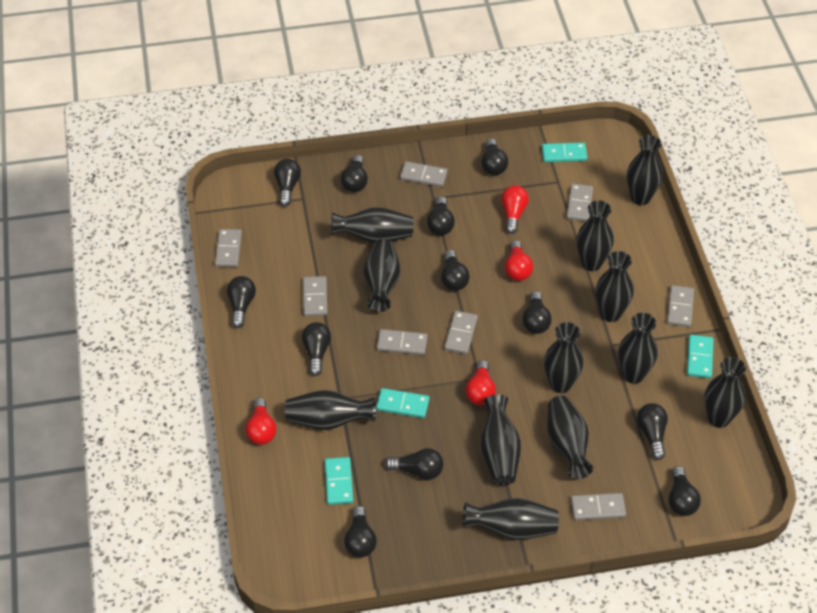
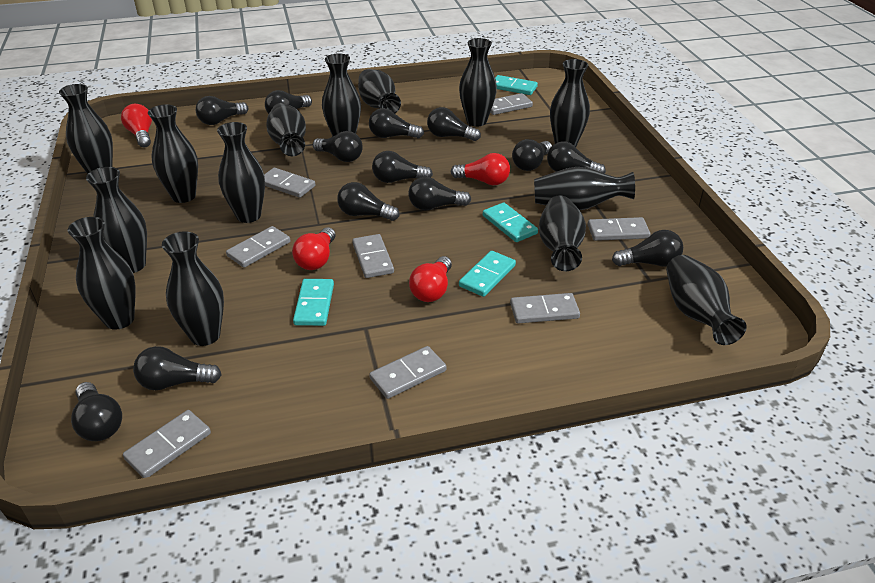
black light bulb: [227,276,256,328] [274,159,301,206] [302,322,331,376] [341,155,368,192] [344,506,377,557] [385,448,443,480] [427,196,455,235] [441,250,470,291] [481,138,508,175] [522,291,552,334] [637,403,668,460] [669,466,701,516] = 12 -> [71,382,122,441] [133,346,221,390] [196,96,249,125] [265,90,312,114] [313,131,363,162] [337,182,399,221] [369,108,424,138] [372,151,433,183] [409,177,471,210] [427,107,481,141] [512,139,552,171] [547,142,606,174] [612,230,683,266] = 13
black vase: [285,390,376,430] [331,207,413,243] [363,239,400,312] [463,498,559,540] [480,394,521,485] [544,322,583,393] [547,396,593,479] [576,200,614,271] [595,251,634,322] [618,313,658,384] [627,135,663,205] [704,357,746,428] = 12 -> [59,84,113,174] [68,217,136,330] [86,167,147,273] [148,104,198,203] [162,231,224,346] [217,122,265,223] [266,103,306,156] [322,53,361,137] [358,69,401,113] [459,38,497,126] [534,167,635,210] [539,195,586,271] [550,59,590,147] [666,255,747,345] = 14

